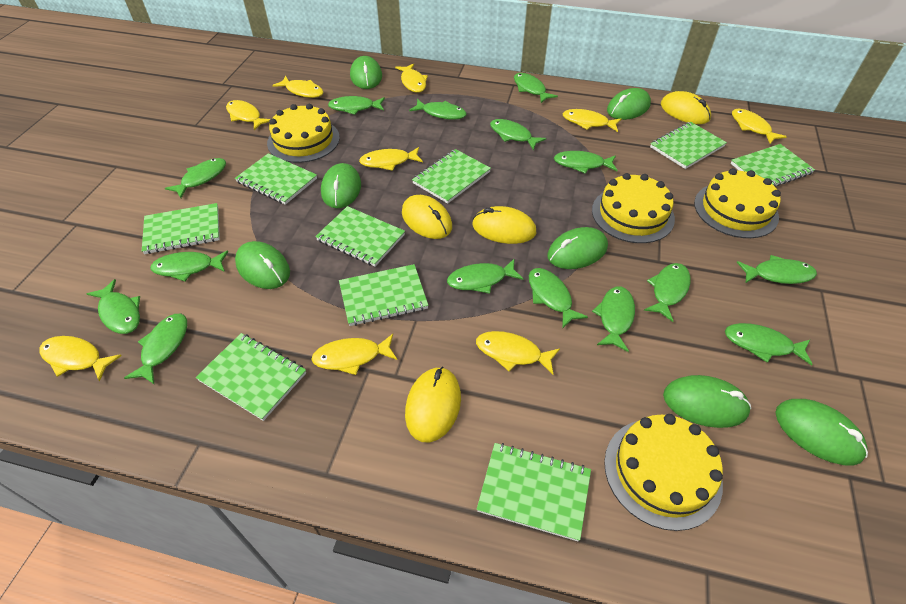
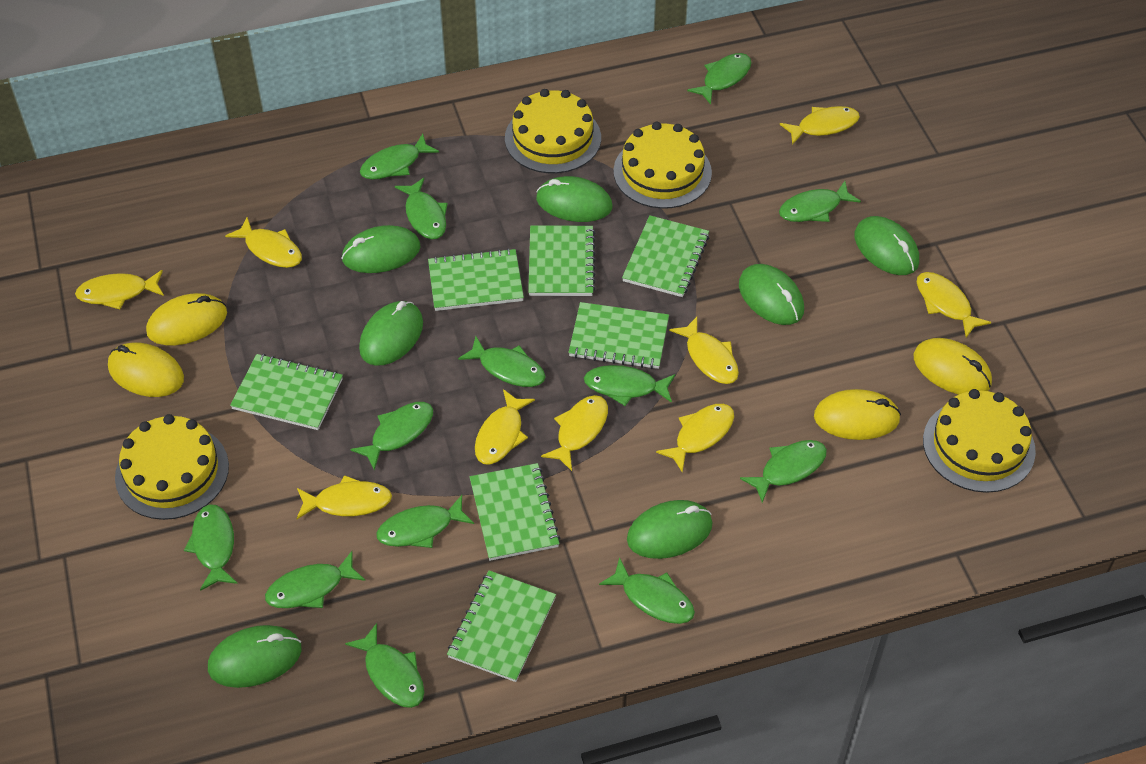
green fish: [87,279,140,334] [124,314,187,385] [150,251,228,281] [165,158,226,198] [328,96,385,115] [409,99,467,120] [447,259,523,294] [490,119,546,150] [514,73,558,103] [529,268,588,328] [554,151,617,174] [592,286,635,352] [644,263,691,322] [725,323,813,366] [737,255,817,284] = 15 -> [184,504,238,591] [265,551,365,608] [345,623,424,708] [350,402,433,471] [360,133,439,180] [377,495,474,548] [395,178,448,239] [458,336,546,387] [584,365,675,406] [599,557,695,624] [687,53,752,105] [740,440,827,503] [779,181,861,222] = 13
green notebook: [142,203,220,254] [196,333,306,421] [235,153,317,205] [315,206,405,267] [339,264,428,326] [412,149,491,204] [477,443,591,541] [650,122,727,169] [731,144,815,186] = 9 -> [230,354,343,430] [428,248,524,311] [447,570,556,682] [470,463,561,561] [528,225,596,296] [568,302,669,369] [622,215,709,297] = 7

